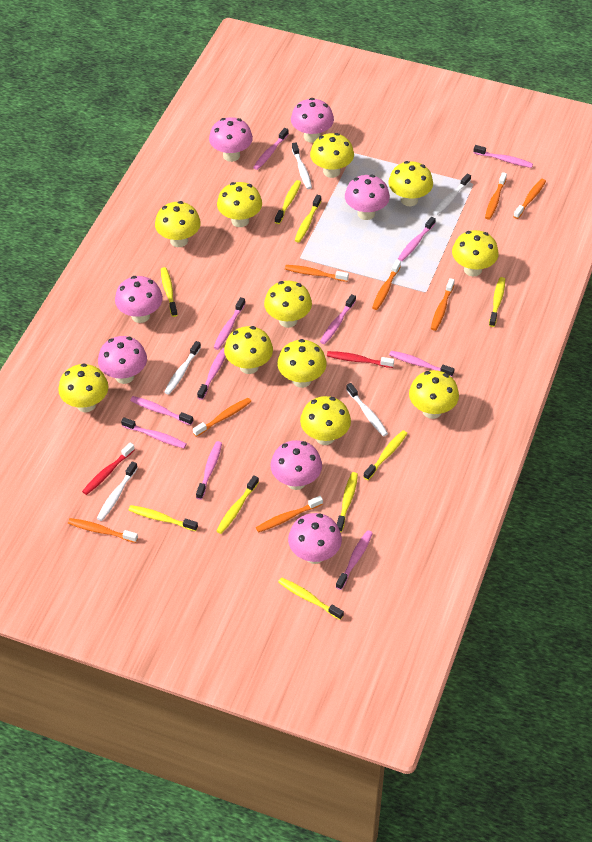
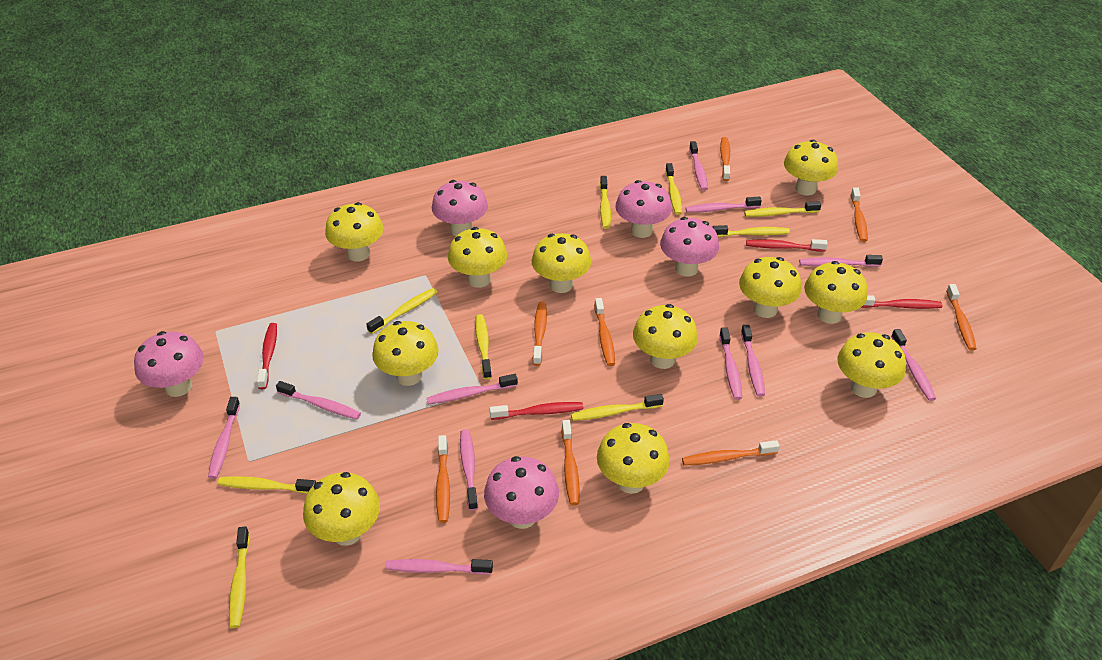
pink mushroom: [98,336,147,384] [115,276,163,323] [209,117,253,162] [270,440,322,490] [288,513,342,564] [291,98,334,143] [345,175,390,220] = 7 -> [134,331,204,397] [432,180,488,236] [484,456,559,529] [616,180,672,238] [660,217,719,277] = 5
red toothbrush: [82,443,135,495] [327,351,394,368] = 2 -> [257,323,277,389] [489,402,583,420] [746,239,828,251] [862,295,942,309] = 4
white toothbrush: [97,461,137,521] [164,341,201,395] [292,143,312,189] [346,383,388,436] [432,174,471,215] = 5 -> none = 0

